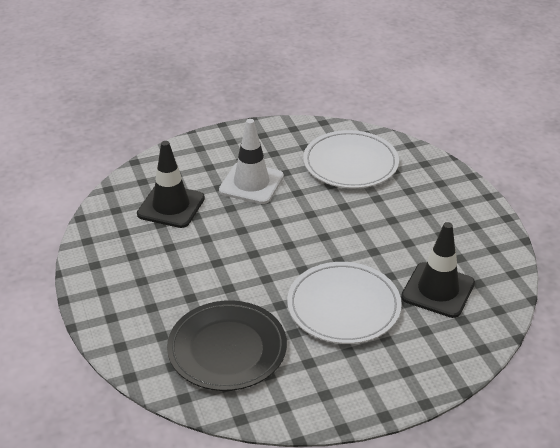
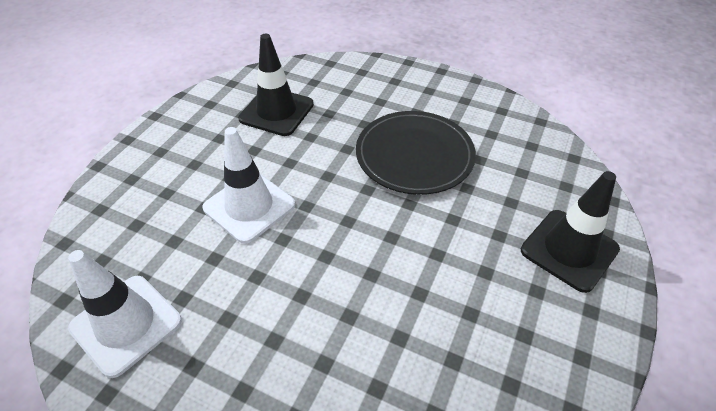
white plate: [287,262,402,344] [303,130,399,188] = 2 -> none = 0
white traffic cone: [219,119,284,204] = 1 -> [68,250,182,378] [203,127,295,244] = 2

